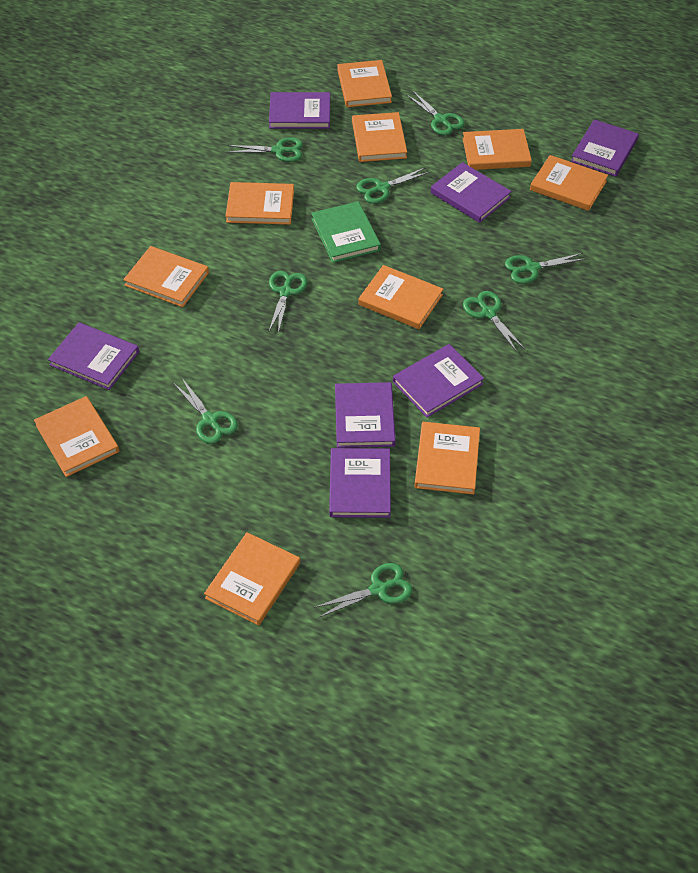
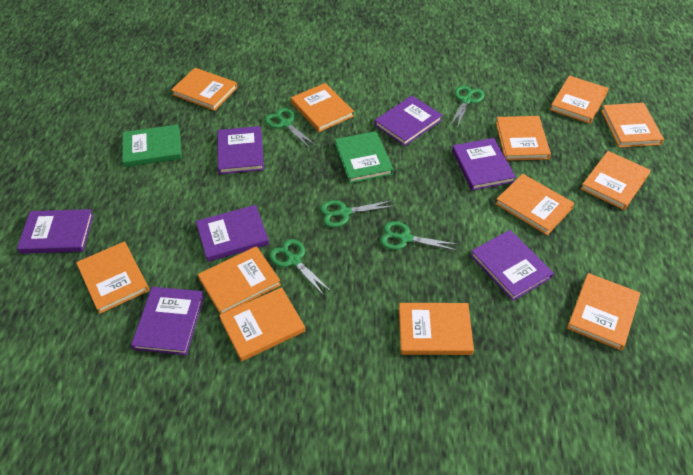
green book: [311,201,381,263] = 1 -> [122,124,182,167] [335,131,393,183] = 2
green scissors: [173,378,238,444] [228,137,303,162] [269,271,307,334] [314,563,412,618] [356,167,430,204] [407,91,465,135] [463,291,525,352] [505,253,585,284] = 8 -> [265,108,315,148] [269,239,332,297] [320,200,394,227] [380,221,459,251] [450,86,484,128] = 5
orange book: [34,396,119,477] [123,246,209,307] [204,532,300,626] [225,182,294,225] [337,60,392,107] [352,112,407,162] [358,265,443,329] [415,422,480,495] [462,129,532,170] [530,155,608,211] = 10 -> [76,242,149,314] [171,68,238,111] [198,246,281,315] [219,287,305,361] [291,83,354,132] [399,303,474,355] [495,174,574,235] [496,116,551,161] [550,75,608,124] [567,273,640,350] [581,151,651,210] [601,103,664,148] = 12

